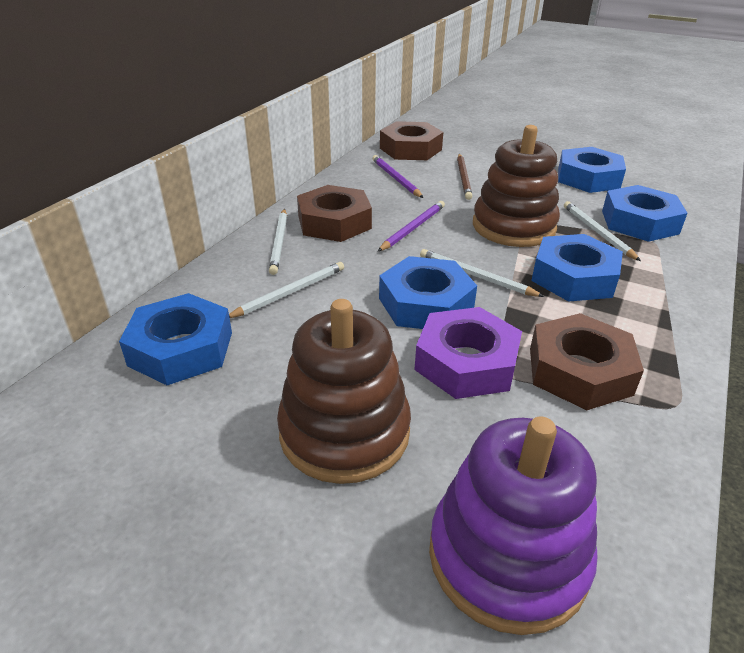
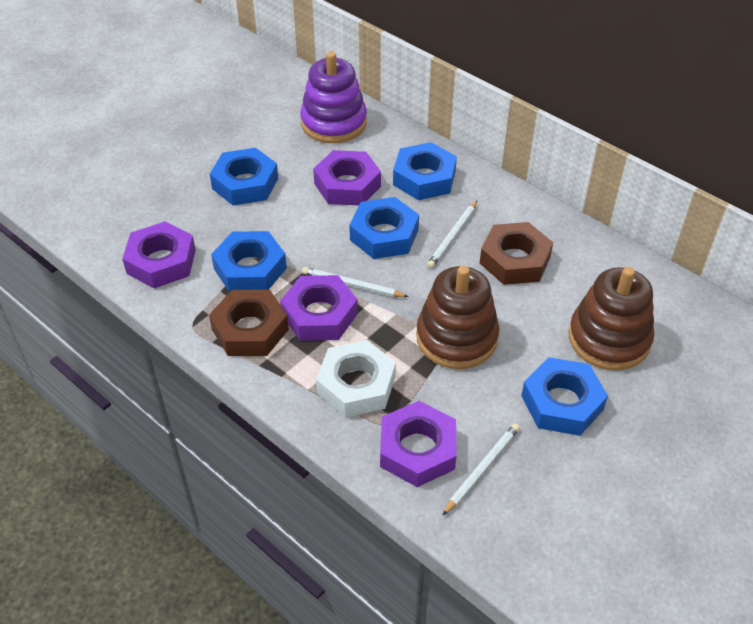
brown nut: [297,185,372,242] [380,121,443,160] [530,313,644,410] = 3 -> [209,290,289,356] [480,222,553,285] = 2
brown pencil: [457,154,472,200] = 1 -> none = 0
purple nut: [415,307,522,399] = 1 -> [122,221,196,288] [280,275,358,341] [313,150,381,205] [380,401,457,487] = 4
purple pencil: [372,155,423,198] [378,201,445,251] = 2 -> none = 0
white nut: none = 0 -> [316,340,396,417] = 1
white pencil: [229,262,344,318] [269,209,287,275] [420,249,544,297] [564,201,641,261] = 4 -> [302,267,409,297] [427,201,477,268] [442,423,520,516] = 3

